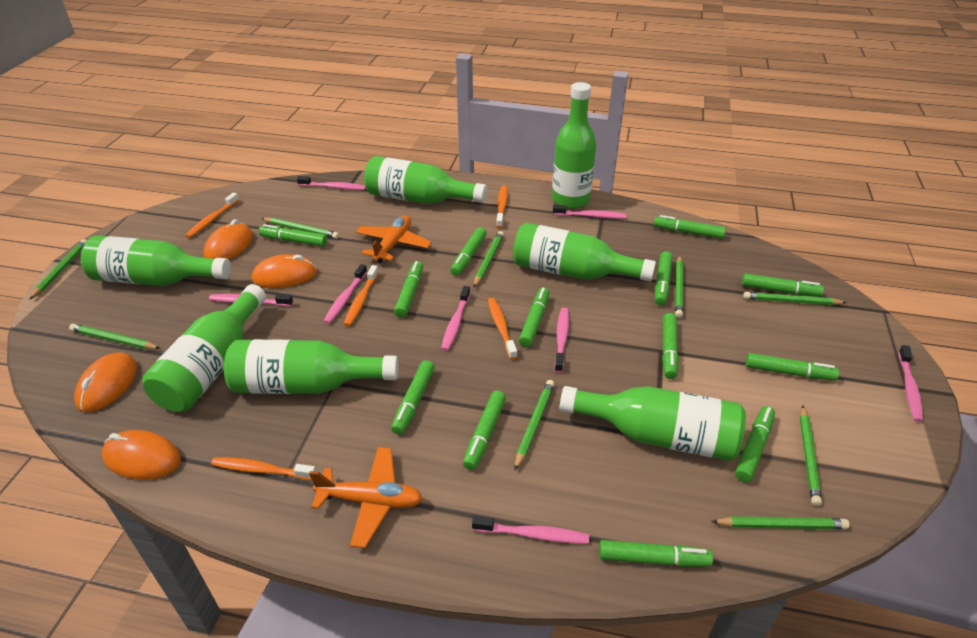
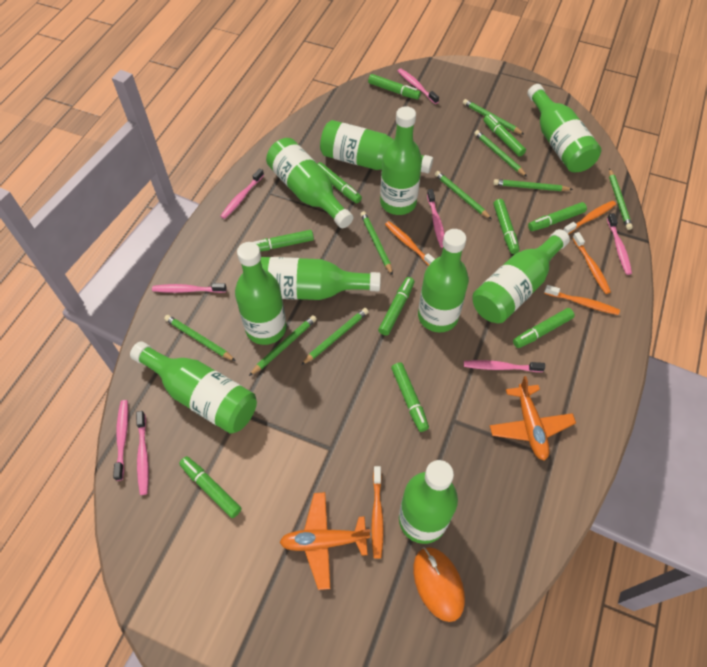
green bottle: [81,235,231,286] [142,284,266,412] [224,339,398,394] [364,156,487,204] [513,223,656,282] [552,82,596,209] [560,386,746,461] = 7 -> [130,341,257,434] [235,242,287,345] [260,257,381,300] [266,138,353,228] [320,120,433,174] [380,106,422,215] [399,460,458,544] [418,229,469,333] [472,229,570,323] [527,84,601,172] = 10
green marker: [259,224,327,246] [391,360,435,435] [394,261,423,318] [450,227,487,276] [463,391,506,470] [519,287,550,347] [599,540,713,567] [654,215,726,239] [655,251,673,306] [662,313,679,379] [735,406,775,482] [742,273,824,297] [745,353,839,380] = 13 -> [179,456,241,518] [253,230,314,252] [318,162,362,203] [368,74,421,99] [378,277,414,336] [391,362,429,432] [483,114,526,157] [493,199,519,254] [513,308,575,348] [528,202,587,231] = 10
orange mouse: [74,353,137,412] [102,430,181,480] [204,219,253,260] [252,254,317,288] = 4 -> [413,547,465,622] = 1

